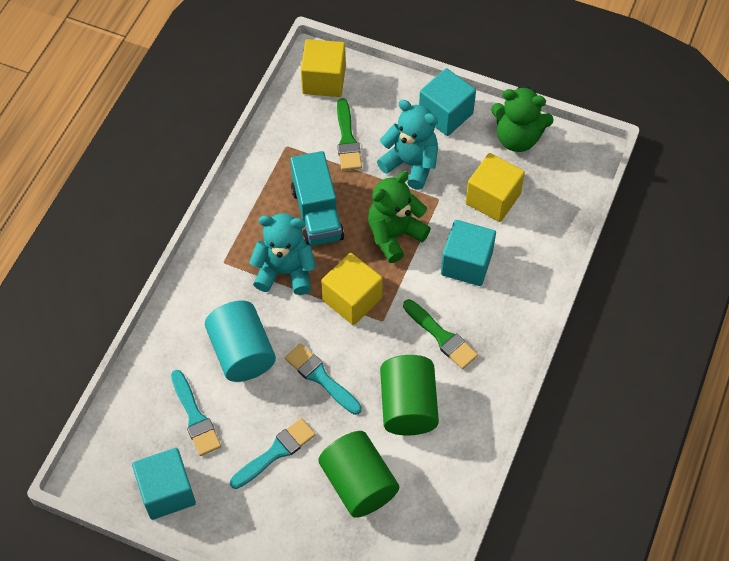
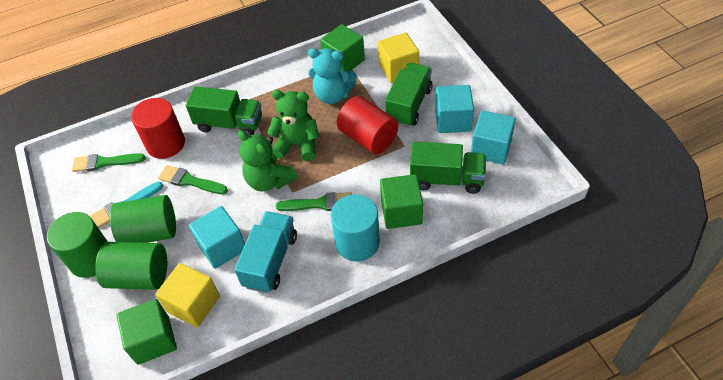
green brush: [337,98,362,170] [403,299,478,369] = 2 -> [72,153,146,172] [158,165,228,195] [276,192,352,211] = 3
green cube: none = 0 -> [117,299,177,365] [320,24,365,72] [380,174,423,229] = 3
green cylinder: [318,431,399,518] [380,355,439,436] = 2 -> [47,212,108,278] [95,242,167,290] [110,195,176,243] = 3
green truck: none = 0 -> [186,86,262,136] [385,63,433,127] [410,142,486,194] = 3
red cylinder: none = 0 -> [131,98,185,159] [337,96,399,154] = 2
turquoise brush: [171,370,221,456] [230,418,316,489] [285,343,362,415] = 3 -> [90,182,163,228] = 1
turquoise teddy bear: [249,213,316,295] [377,100,438,190] = 2 -> [308,48,357,104] = 1
yellow cube: [301,39,346,97] [321,253,383,325] [465,153,525,222] = 3 -> [155,263,220,327] [378,32,419,83] = 2

